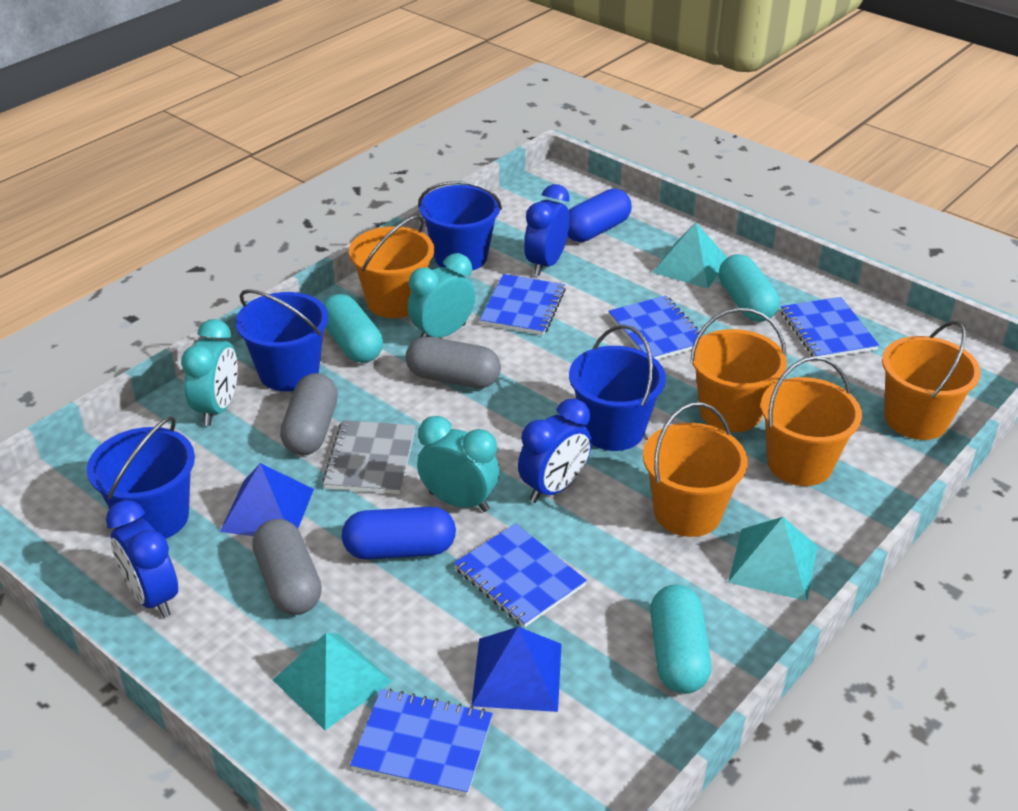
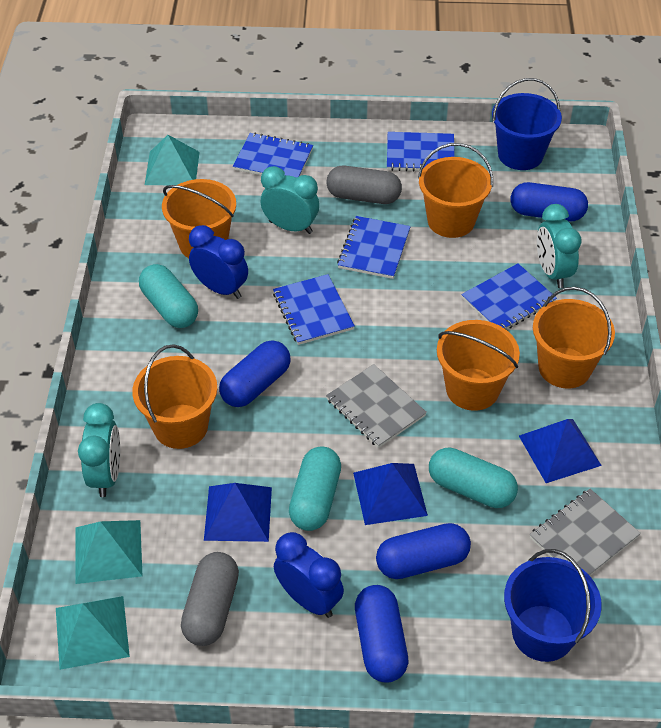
blue bucket: [87,416,195,539] [236,289,328,391] [418,181,502,270] [569,325,666,451] = 4 -> [492,78,562,170] [504,549,602,662] = 2
blue capsule: [342,507,456,560] [568,189,632,242] = 2 -> [219,340,291,407] [355,585,408,682] [376,523,471,579] [511,182,588,221] = 4
blue clock: [106,500,178,618] [518,398,592,503] [524,184,570,276] = 3 -> [189,225,248,299] [274,532,344,618] = 2
blue pyramid: [220,463,314,536] [471,627,562,712] = 2 -> [204,483,272,542] [353,463,428,525] [519,419,602,483] = 3
grey capsule: [252,519,322,615] [280,373,338,455] [406,337,501,388] = 3 -> [181,552,239,646] [326,166,402,204] = 2
grey notebook: [322,420,415,494] = 1 -> [326,364,427,448] [530,489,641,576] = 2

